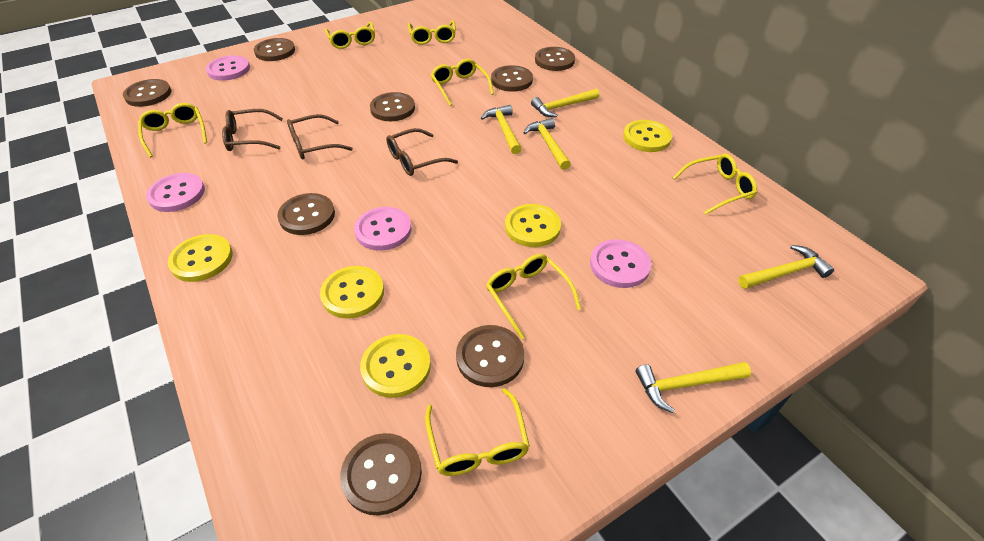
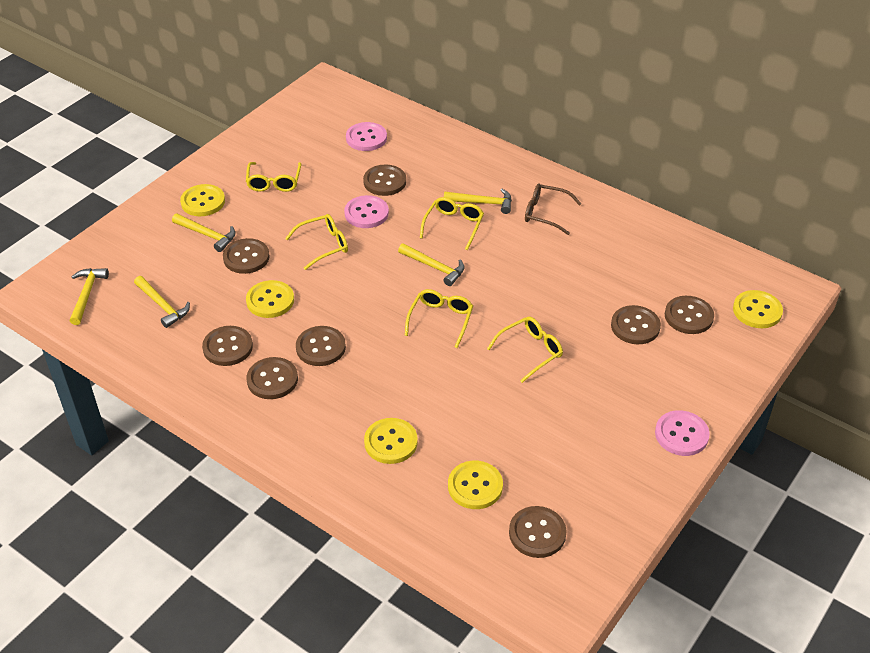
brown glasses: [222,109,283,151] [287,114,353,159] [386,128,458,176] = 3 -> [525,184,581,235] = 1
pink button: [146,173,205,212] [206,55,250,81] [354,207,412,251] [590,239,651,288] = 4 -> [344,195,389,228] [346,122,387,151] [655,410,710,456] = 3
yellow glasses: [138,103,207,158] [325,22,375,49] [408,20,456,45] [425,388,530,476] [431,59,494,106] [486,254,581,339] [673,153,757,215] = 7 -> [246,162,302,192] [285,214,348,270] [405,289,473,348] [420,197,484,250] [487,317,563,383] = 5

